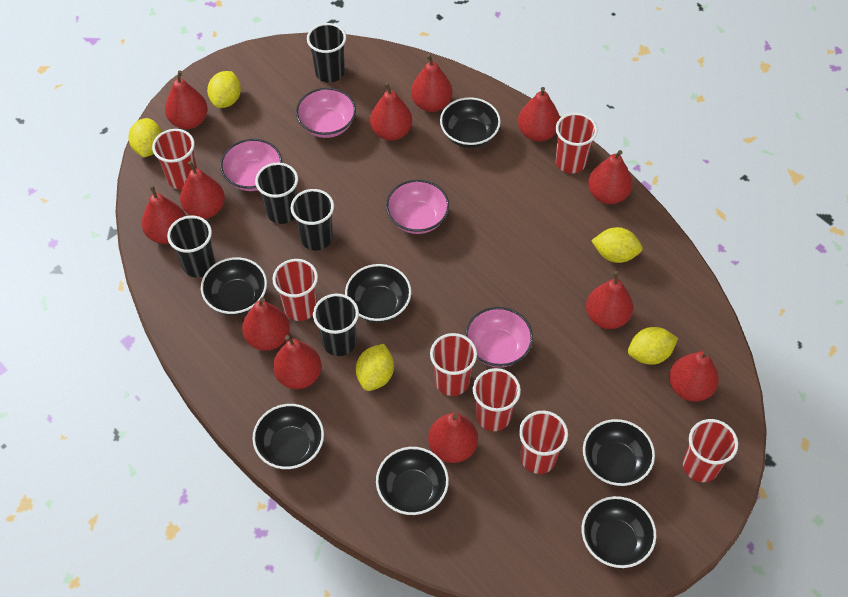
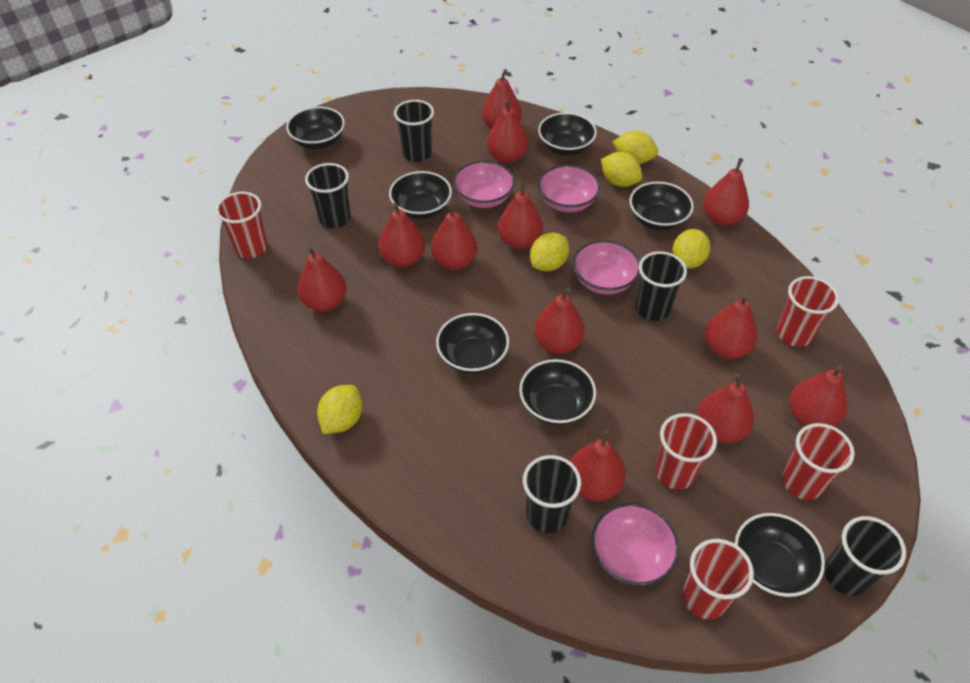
red cup: [152,129,197,190] [273,259,318,321] [430,333,477,396] [473,368,521,431] [519,411,568,474] [555,113,597,173] [683,419,738,482] = 7 -> [216,192,268,258] [655,413,717,490] [682,539,754,619] [777,276,839,347] [782,423,855,500] = 5

